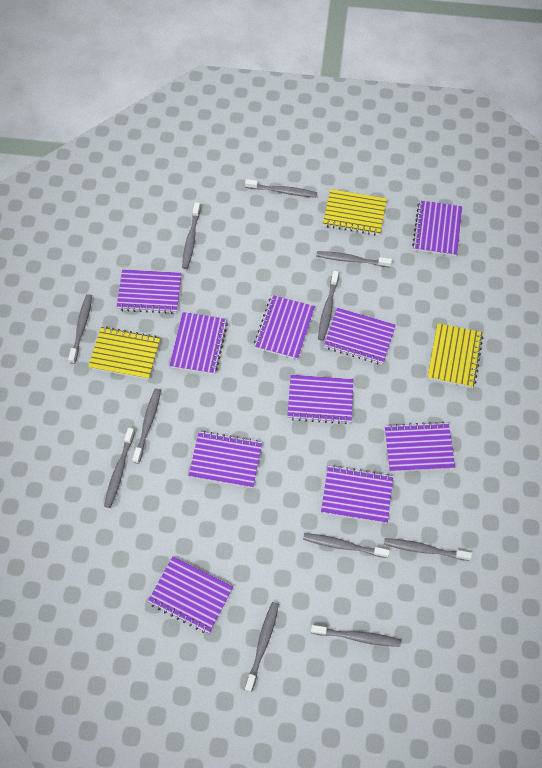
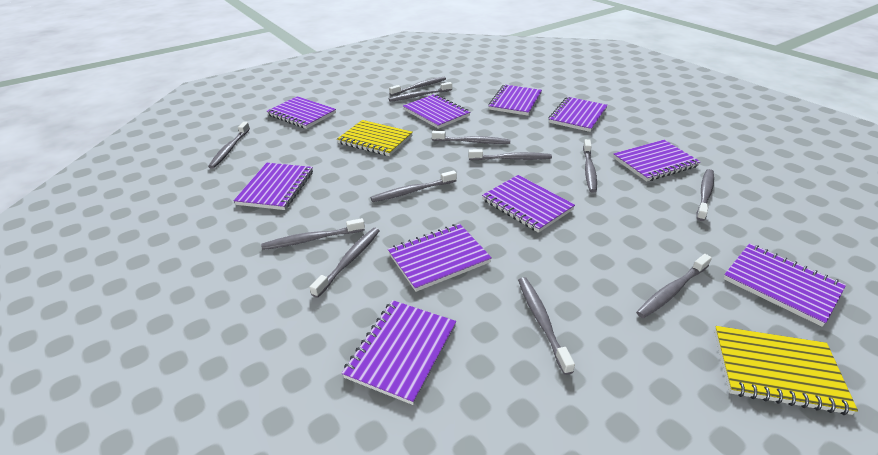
grey toothbrush: [68,294,92,364] [104,428,135,508] [132,388,161,464] [182,202,201,269] [245,179,317,197] [245,602,279,692] [303,533,390,558] [311,625,401,647] [316,251,392,267] [318,271,339,341] [384,538,472,561] = 11 -> [208,122,250,169] [261,218,365,250] [310,228,380,298] [371,171,457,202] [389,77,446,96] [389,82,452,102] [432,131,510,144] [468,149,552,160] [518,277,575,375] [583,139,597,193] [636,254,712,318] [696,169,714,221] = 12
yellow notebook: [88,326,160,380] [323,189,387,236] [428,323,483,388] = 3 -> [337,120,413,156] [714,326,858,415] = 2

